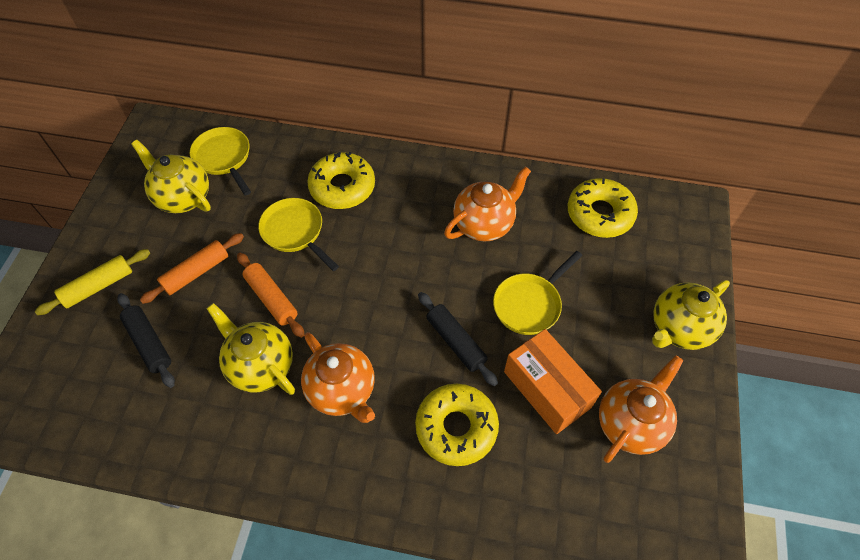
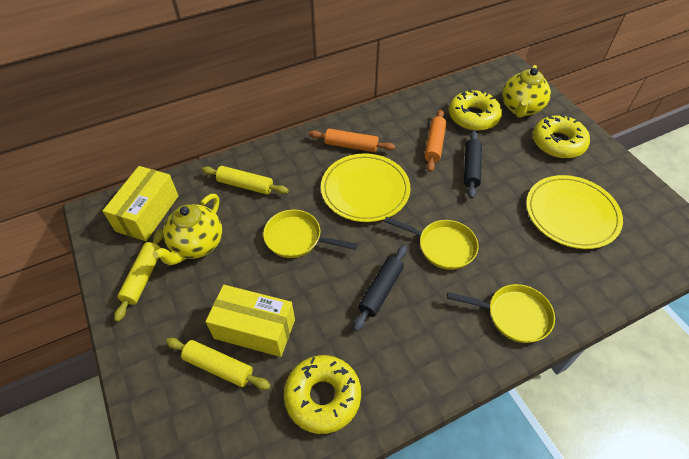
orange box: [504,329,602,434] = 1 -> none = 0
orange teapot: [301,332,375,423] [444,167,531,242] [599,355,683,463] = 3 -> none = 0
yellow box: none = 0 -> [103,166,178,241] [206,285,295,357] = 2
yellow plate: none = 0 -> [321,153,410,222] [526,175,623,249] = 2
yellow rolling pin: [35,249,150,315] = 1 -> [114,229,163,322] [166,338,271,390] [202,166,288,194] = 3
yellow teapot: [131,140,211,213] [207,303,295,395] [652,280,730,350] = 3 -> [152,194,222,265] [502,65,551,118] = 2

